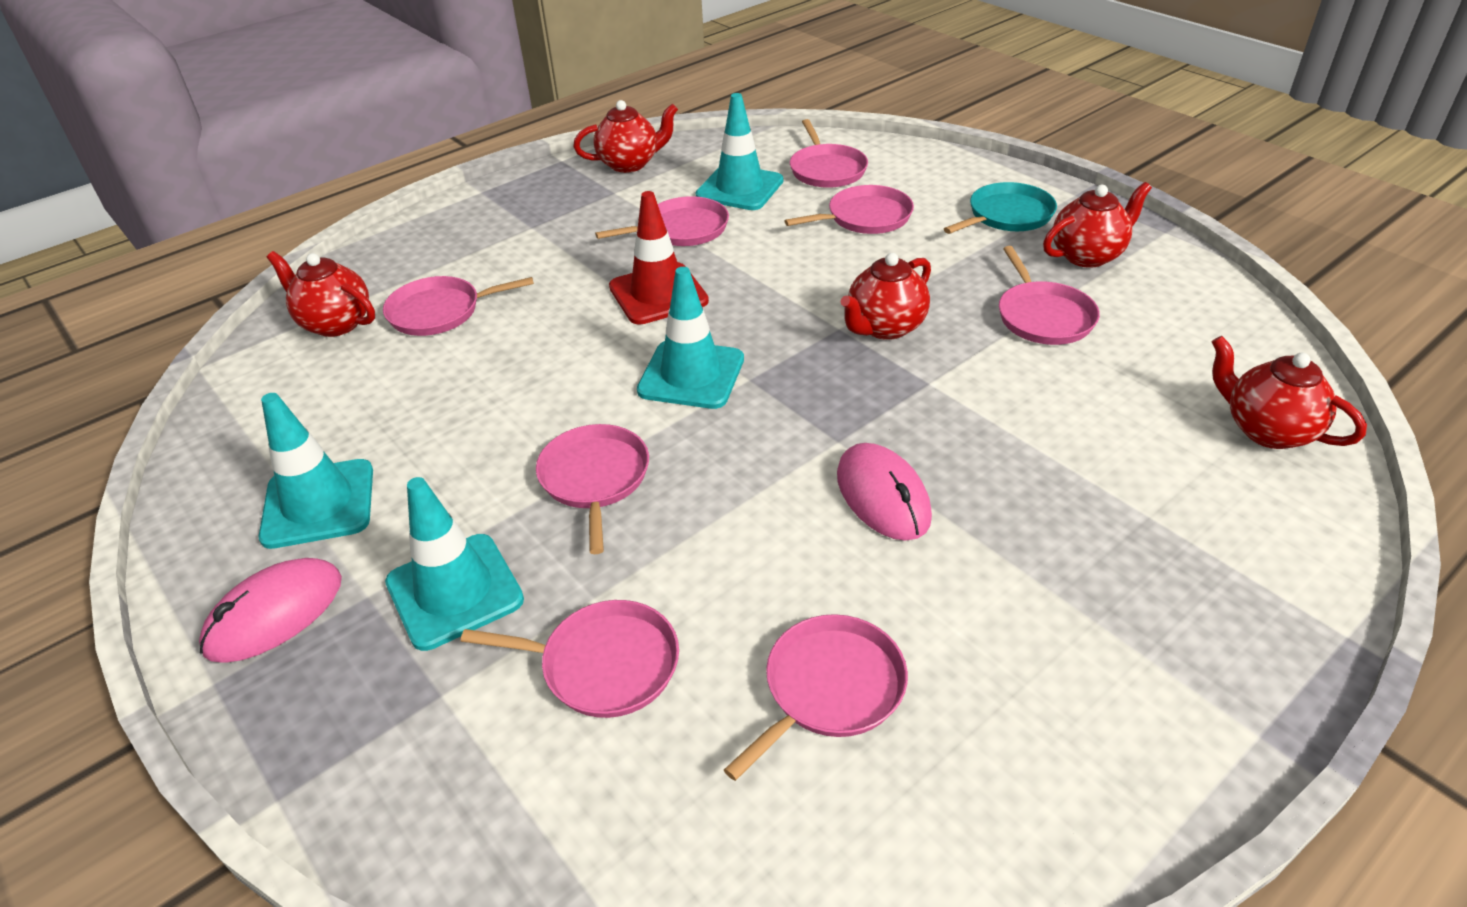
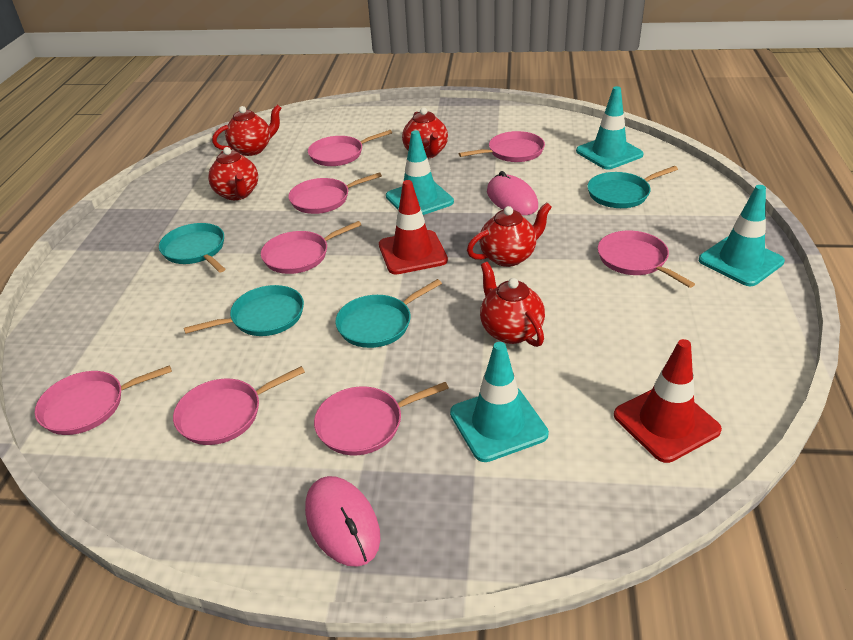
red traffic cone: [609,191,709,325] = 1 -> [379,180,448,274] [614,339,722,463] = 2
turquoise pan: [944,182,1057,234] = 1 -> [159,223,225,273] [184,285,304,336] [335,279,442,348] [587,166,678,208] = 4

